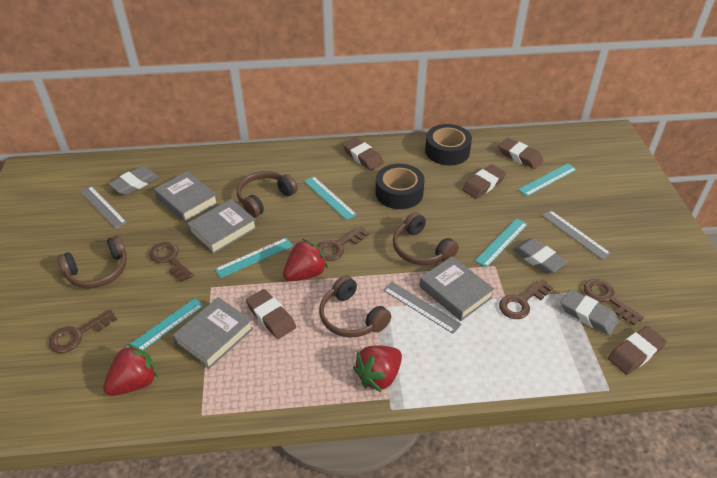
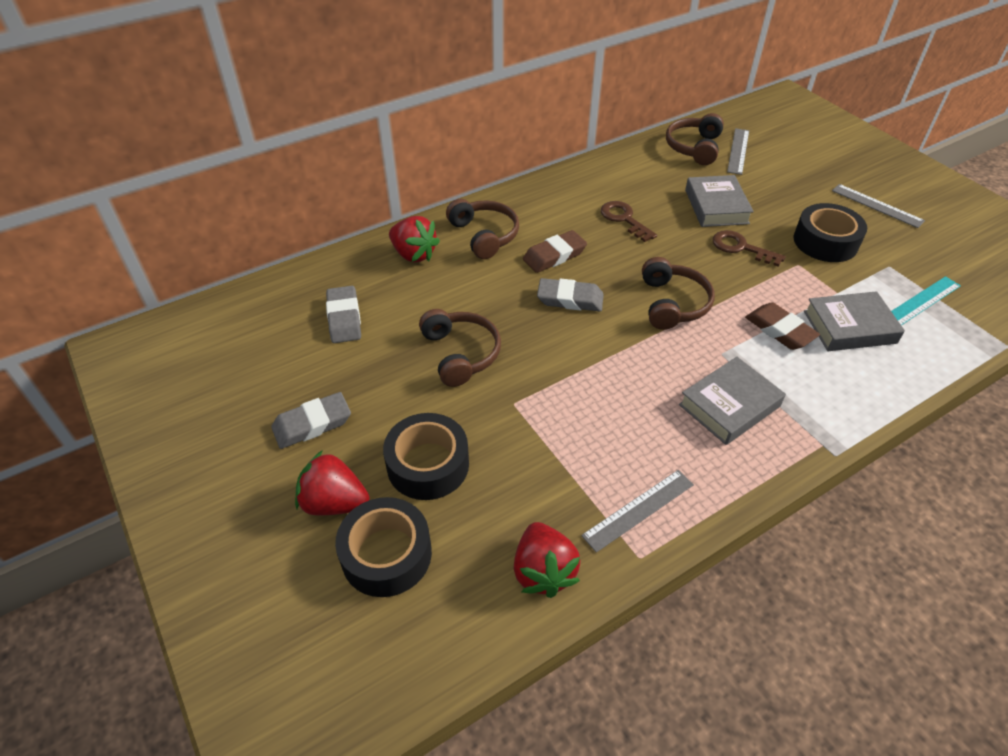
black tape: [376,164,425,209] [425,124,472,165] = 2 -> [335,497,432,597] [383,413,469,500] [794,203,867,262] = 3
brown eraser: [246,289,296,339] [343,138,384,171] [462,164,506,199] [498,138,544,169] [608,326,667,375] = 5 -> [523,230,587,273] [745,302,820,350] = 2
brown key: [49,309,117,353] [150,242,194,282] [318,226,369,261] [499,279,553,319] [583,279,644,325] = 5 -> [601,201,657,242] [712,230,786,267] = 2
grey book: [154,171,218,222] [173,297,253,369] [187,199,257,254] [420,256,494,321] = 4 -> [679,357,786,445] [685,175,754,227] [804,291,905,351] = 3
turquoise ruler: [125,298,204,350] [215,238,293,278] [304,176,357,220] [475,218,528,268] [518,163,577,196] = 5 -> [891,276,961,325] = 1

